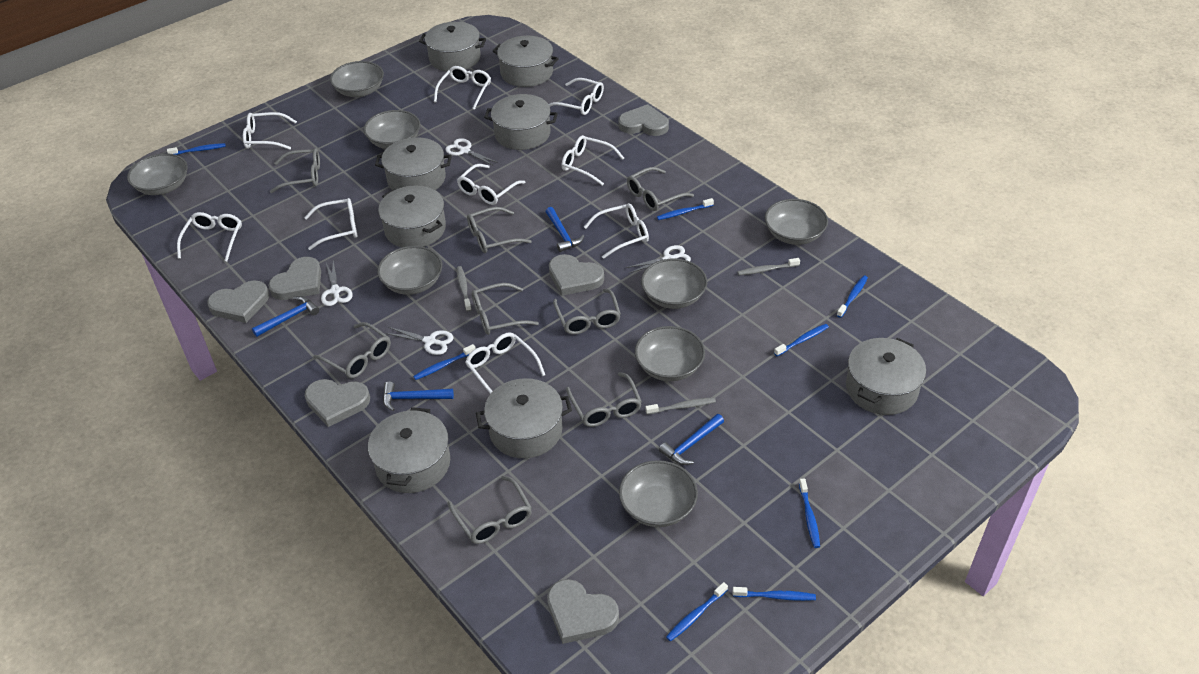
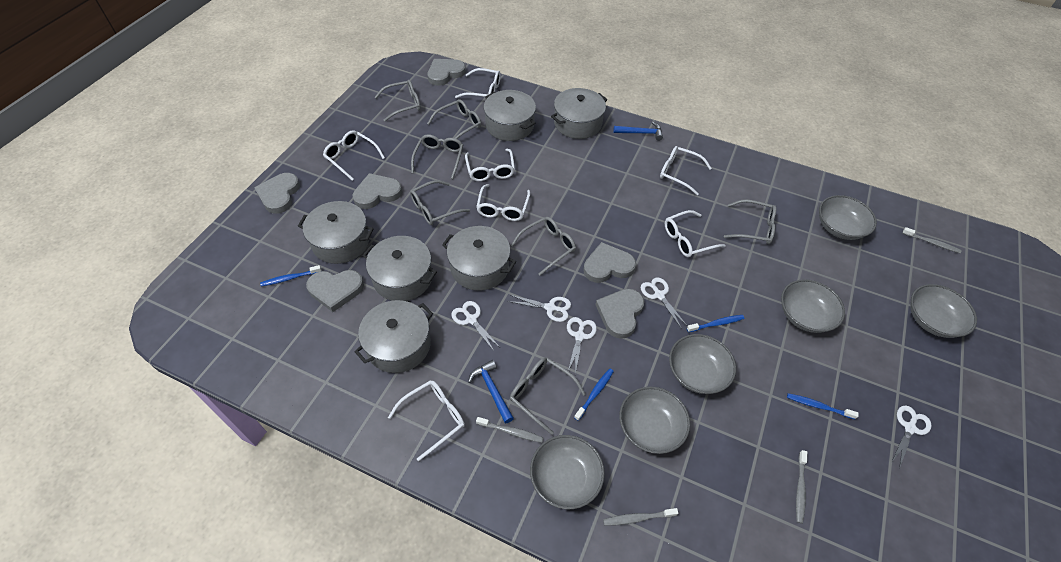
blue hammer: [252,296,319,337] [383,381,454,411] [546,207,584,252] [659,414,724,465] = 4 -> [468,360,514,423] [613,122,663,141] = 2
blue toothbrush: [167,143,226,155] [413,344,476,380] [657,198,714,220] [666,582,728,641] [733,587,816,601] [774,324,829,356] [799,478,820,548] [837,276,868,318] = 8 -> [260,265,321,286] [574,369,614,421] [687,315,744,332] [787,393,859,419] = 4
grey bowl: [127,153,188,195] [330,61,384,97] [364,110,420,149] [377,246,442,295] [619,460,698,527] [635,326,705,381] [641,259,707,309] [765,199,828,245] = 8 -> [530,435,605,509] [619,386,690,454] [669,334,736,394] [781,279,845,333] [819,195,877,240] [910,284,977,338] = 6
grey glasses: [270,148,320,193] [314,322,391,378] [447,476,532,544] [467,207,532,253] [472,283,539,335] [553,289,621,335] [566,372,642,427] [627,167,694,211] = 8 -> [375,80,421,122] [410,180,470,225] [411,134,463,179] [427,99,481,139] [510,357,586,435] [511,217,576,275] [724,199,776,244] = 7
grey pot: [368,407,450,493] [375,137,452,190] [378,185,446,247] [419,22,486,71] [476,378,572,458] [484,94,558,150] [493,36,559,87] [846,338,926,415] = 8 -> [298,201,374,264] [355,300,433,373] [362,236,437,301] [442,226,516,291] [484,90,536,141] [551,88,607,139] = 6
grey toothbrush: [457,266,471,312] [645,397,716,415] [738,258,800,275] = 3 -> [476,417,543,443] [603,508,678,526] [796,450,807,524] [902,227,962,253] = 4
white glasses: [177,212,242,262] [243,112,297,150] [304,198,357,250] [434,66,491,110] [457,164,525,205] [465,332,545,394] [549,78,604,115] [561,135,624,186] [584,203,649,259] = 9 -> [323,130,385,181] [388,380,465,461] [455,68,501,98] [465,149,515,181] [476,184,531,221] [660,146,712,195] [665,210,726,257] = 7
white scissors: [321,261,352,306] [385,327,453,355] [445,138,498,165] [626,245,691,273] = 4 -> [451,301,500,351] [508,295,571,322] [567,317,597,374] [641,277,687,328] [891,406,932,469] = 5

